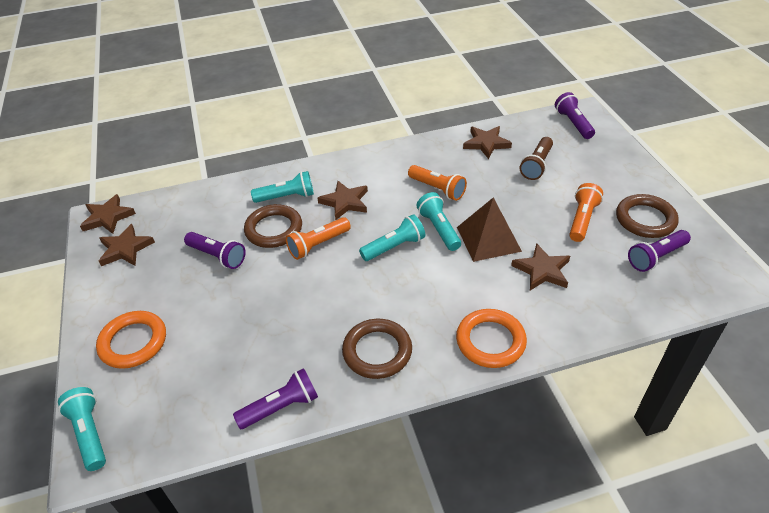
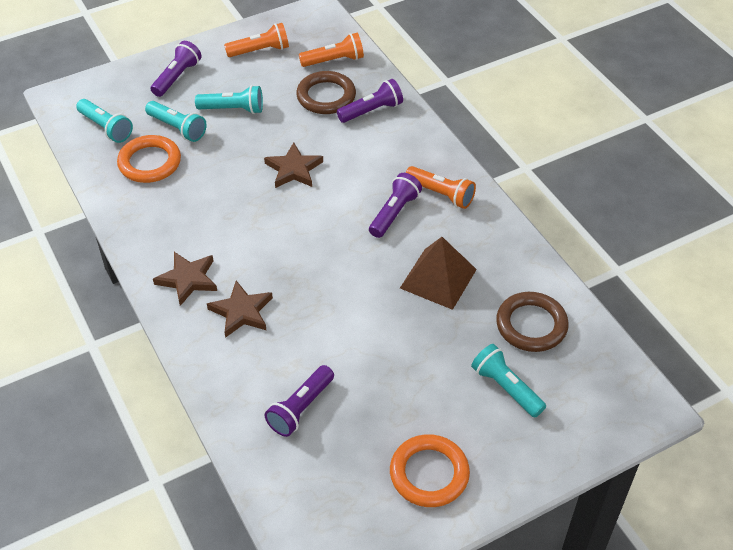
brown flashlight: [520,137,553,180] = 1 -> none = 0
brown ring: [244,204,302,248] [342,319,412,379] [616,194,679,238] = 3 -> [296,71,356,114] [496,292,569,352] = 2
brown star: [80,194,136,234] [99,224,155,266] [317,181,368,220] [463,126,512,159] [511,243,570,290] = 5 -> [153,252,217,306] [207,281,273,338] [264,143,323,188] = 3

